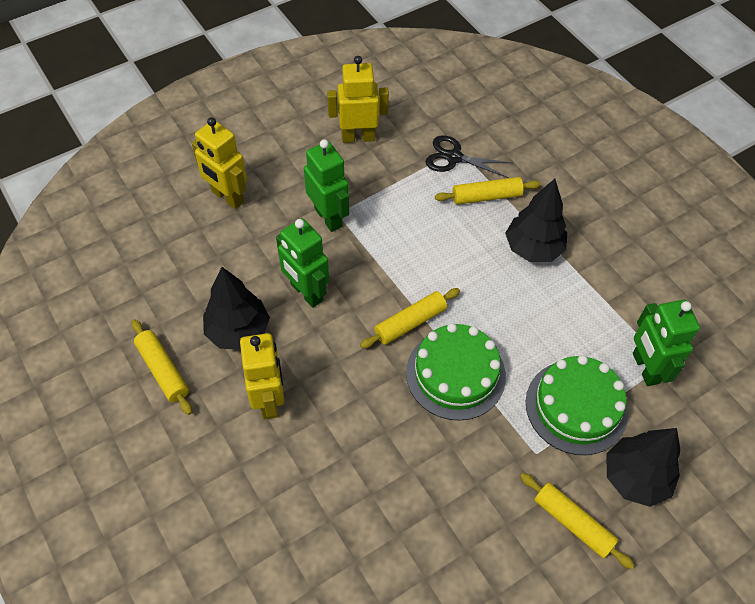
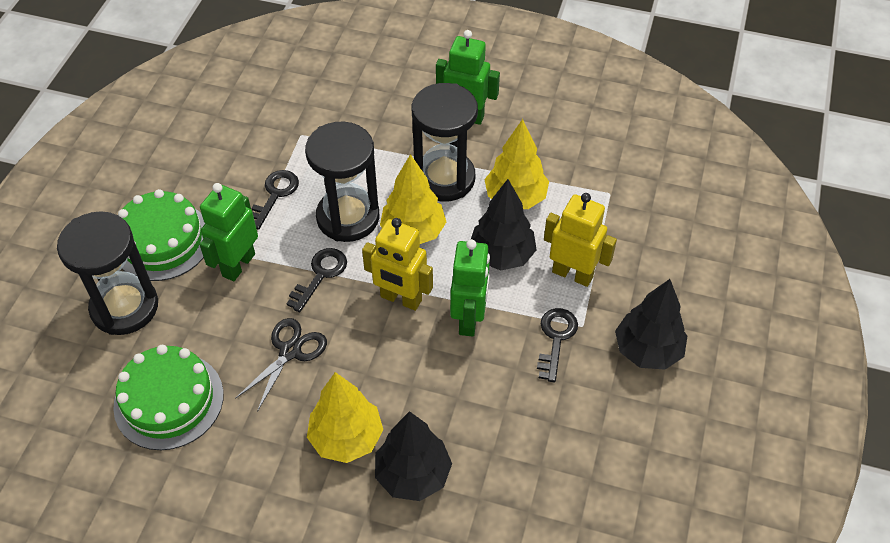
black hourglass: none = 0 -> [57,211,158,335] [305,121,380,242] [412,83,478,202] = 3
black key: none = 0 -> [251,170,299,230] [286,248,347,312] [537,308,578,382] = 3
yellow robot: [192,117,247,209] [240,333,284,419] [327,56,389,143] = 3 -> [362,218,433,311] [544,193,617,287] = 2
yellow rolling pin: [131,320,192,415] [360,288,460,348] [435,177,541,205] [520,473,635,569] = 4 -> none = 0
yellow tree: none = 0 -> [307,372,383,463] [380,154,446,244] [484,119,549,209] = 3

